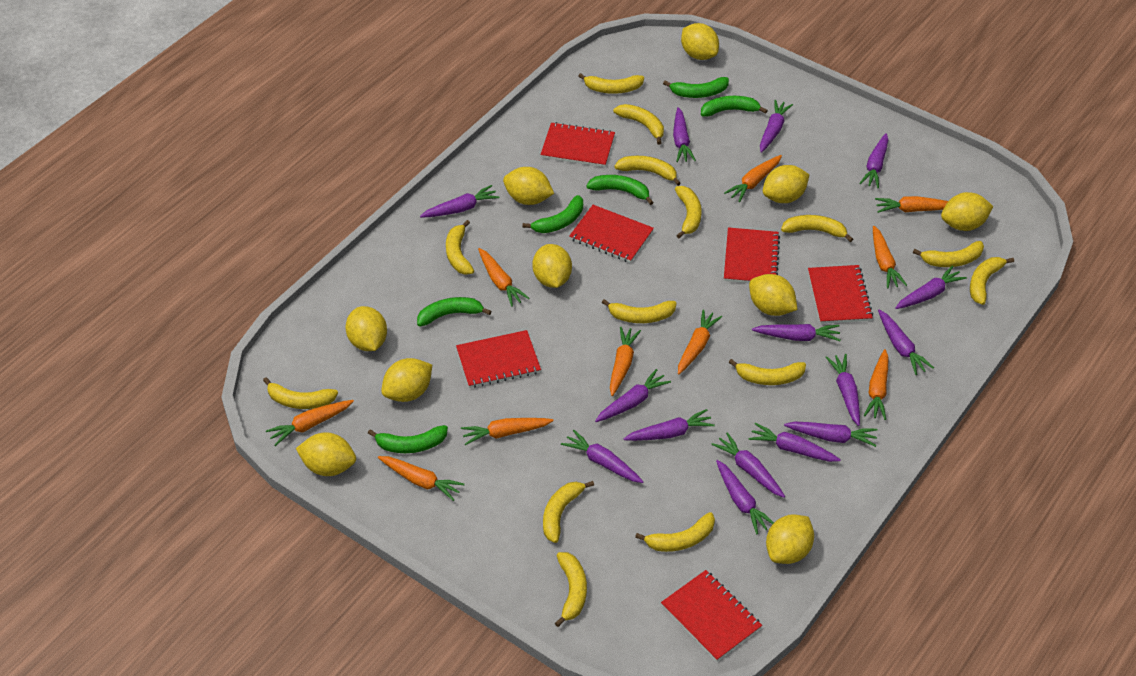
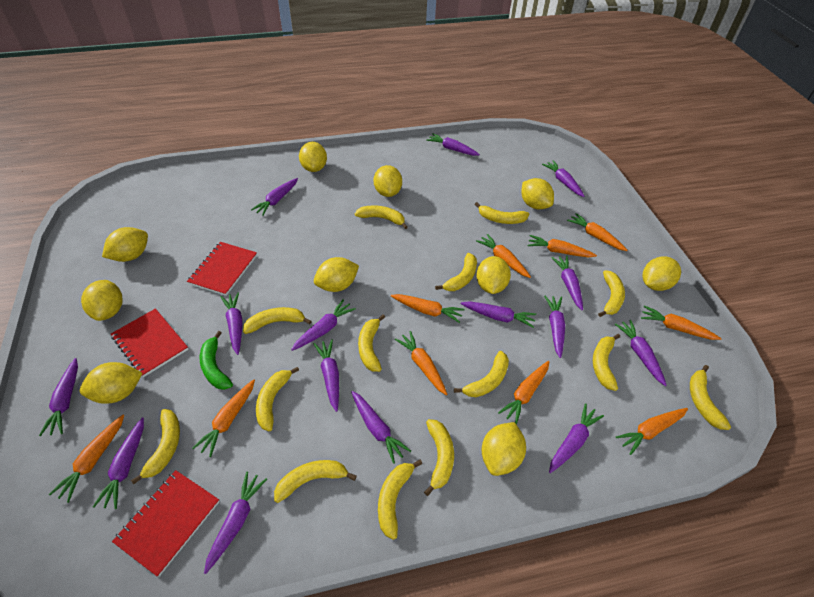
green banana: [368,425,448,453] [417,297,492,326] [523,195,583,233] [586,175,654,205] [663,77,729,98] [701,96,768,117] = 6 -> [200,331,233,390] = 1
red notebook: [456,330,541,388] [540,122,615,167] [569,205,654,263] [661,570,762,661] [724,227,780,283] [808,265,873,324] = 6 -> [111,308,188,377] [112,470,220,577] [187,242,257,296] = 3

